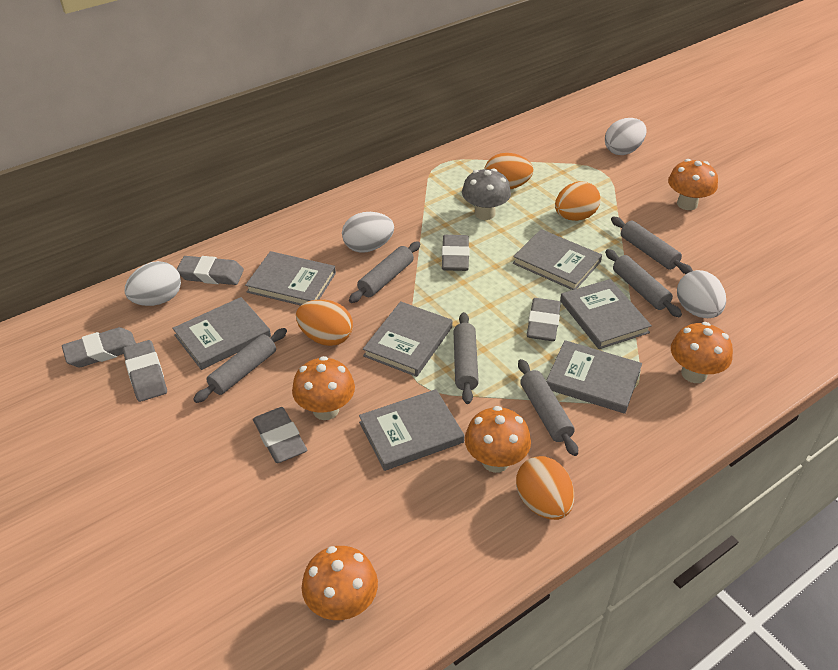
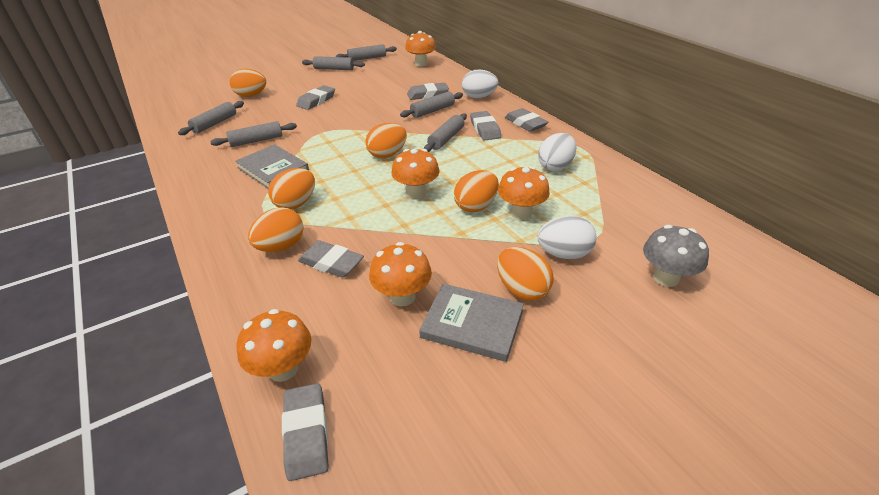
grey book: [172,297,271,370] [245,251,336,306] [359,389,464,471] [363,301,452,377] [513,229,602,290] [546,340,642,414] [560,279,652,349] = 7 -> [235,144,309,189] [419,284,524,362] = 2
orange egg: [296,300,353,346] [485,153,534,189] [516,456,574,520] [555,181,601,221] = 4 -> [230,69,266,97] [248,207,304,252] [268,168,315,210] [365,123,407,158] [454,170,499,212] [497,247,553,301] = 6
white egg: [124,261,181,306] [342,212,394,253] [605,118,646,155] [677,270,726,318] = 4 -> [462,69,499,98] [537,216,597,259] [538,133,577,171] = 3

